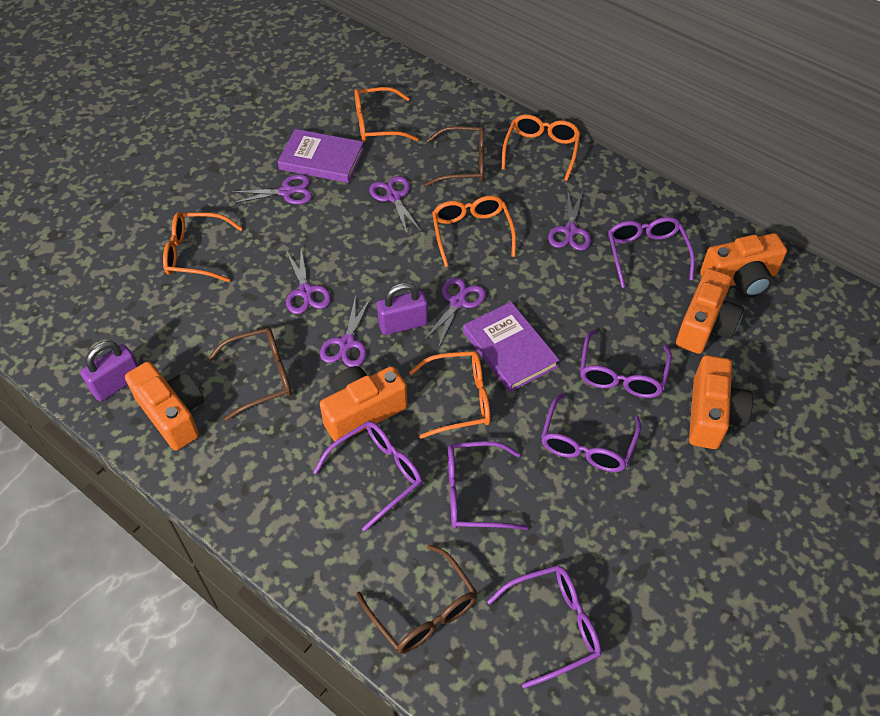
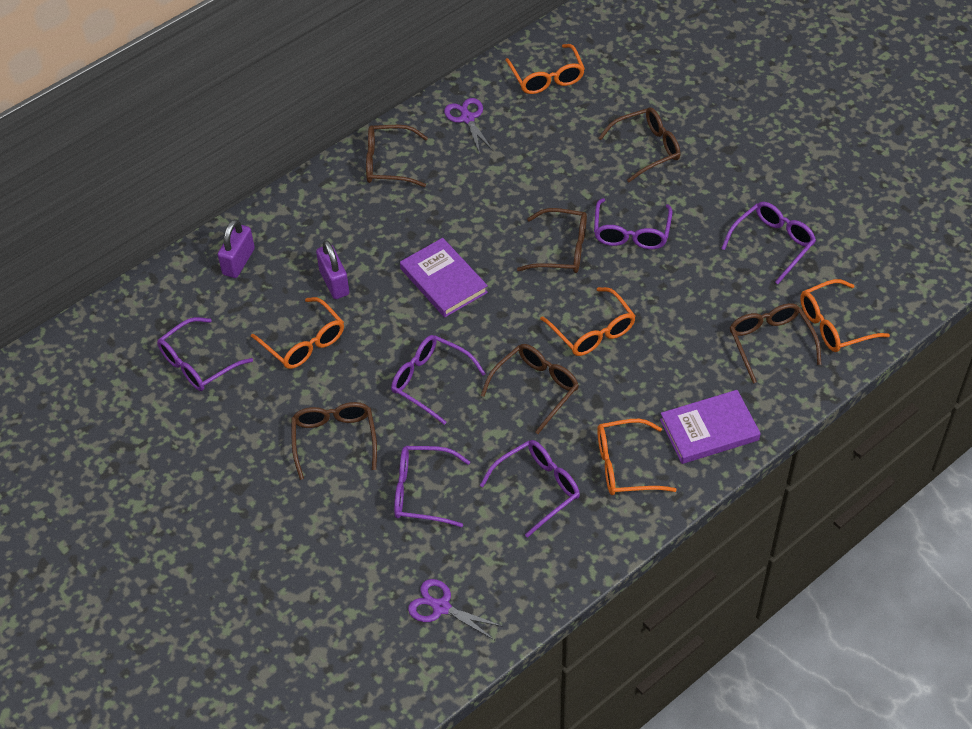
brown glasses: [207,328,292,421] [356,544,477,654] [424,126,484,186] = 3 -> [291,402,377,480] [366,125,428,187] [481,344,579,434] [517,208,587,273] [598,108,680,182] [730,303,821,383] = 6
orange camera: [125,361,204,450] [320,366,408,441] [676,268,744,354] [689,355,753,449] [700,233,787,298] = 5 -> none = 0
purple scissors: [232,174,312,204] [286,248,331,314] [320,295,371,367] [369,176,422,234] [423,277,486,348] [548,191,591,251] = 6 -> [408,579,503,640] [444,98,494,154] = 2

